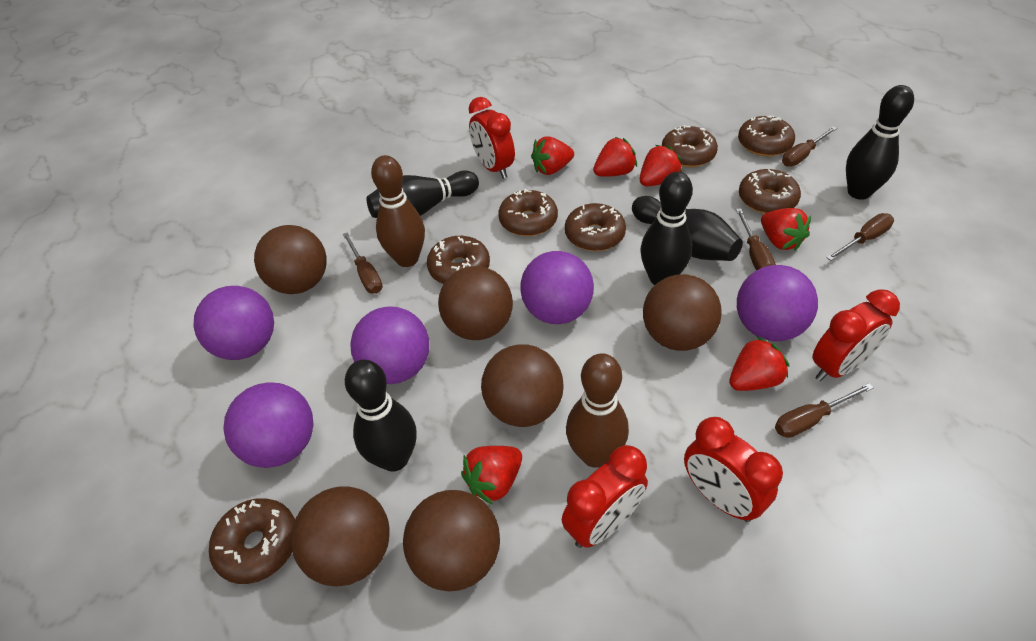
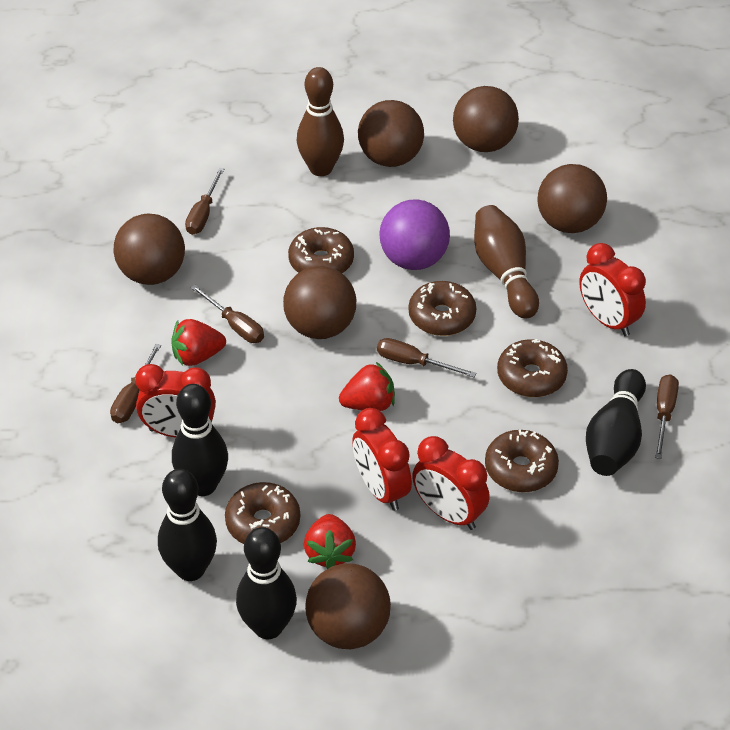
black bowling pin: [345,360,417,472] [366,170,479,218] [632,196,743,261] [640,172,693,285] [846,85,914,200] = 5 -> [158,469,217,581] [172,384,228,496] [236,527,297,639] [586,369,646,476] = 4
brown donut: [209,498,295,584] [427,236,490,284] [498,189,558,236] [565,203,626,251] [662,125,718,167] [738,115,795,157] [739,169,801,214] = 7 -> [225,482,300,544] [288,227,354,273] [408,281,476,336] [485,430,559,492] [497,339,568,397] = 5
purple ball: [194,286,274,360] [223,382,314,468] [350,306,429,384] [520,251,594,324] [737,265,818,341] = 5 -> [379,199,450,270] = 1
red strawberry: [461,446,522,505] [531,136,574,175] [593,137,637,177] [640,145,682,186] [729,336,789,391] [761,208,811,251] = 6 -> [171,319,226,366] [304,514,356,569] [339,362,395,411] = 3

